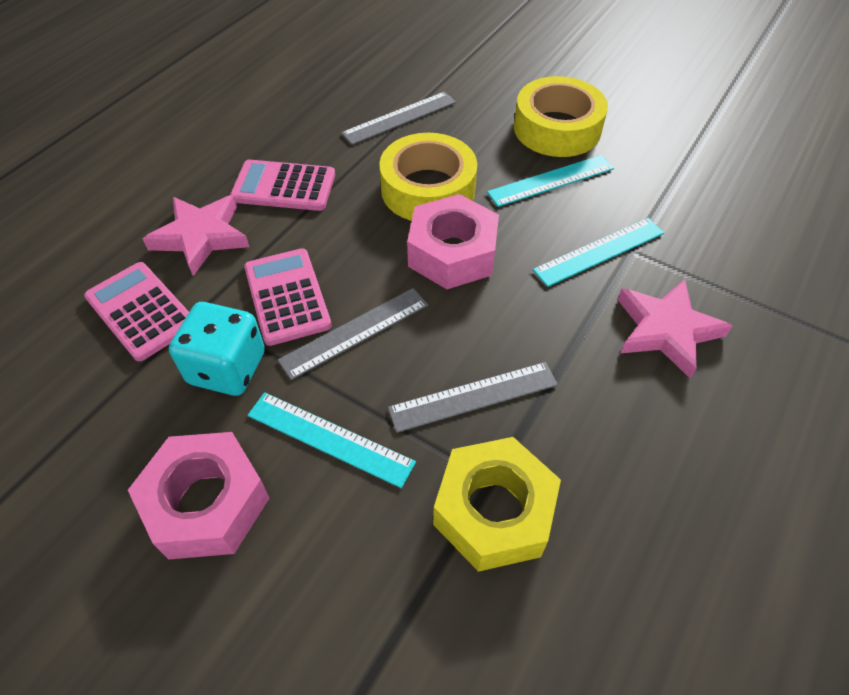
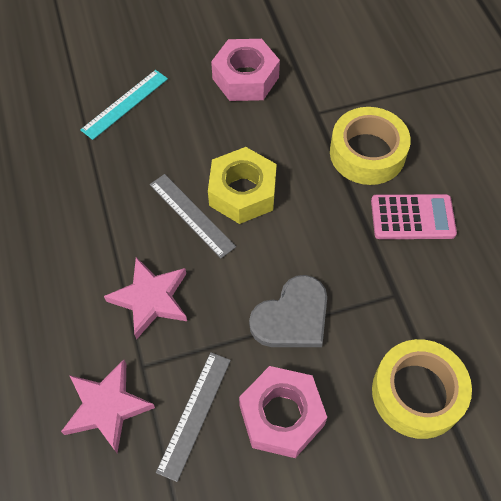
grey heart: none = 0 -> [249,275,327,347] = 1
grey ruler: [278,288,428,380] [341,92,456,145] [388,362,558,433] = 3 -> [150,174,236,258] [156,352,231,482] = 2
pink calculator: [84,262,189,361] [230,160,335,211] [244,248,332,346] = 3 -> [371,194,457,239] = 1
turquoise dice: [169,302,265,396] = 1 -> none = 0
turquoise ruler: [247,392,416,488] [487,155,614,207] [533,218,664,287] = 3 -> [80,70,168,140] = 1

